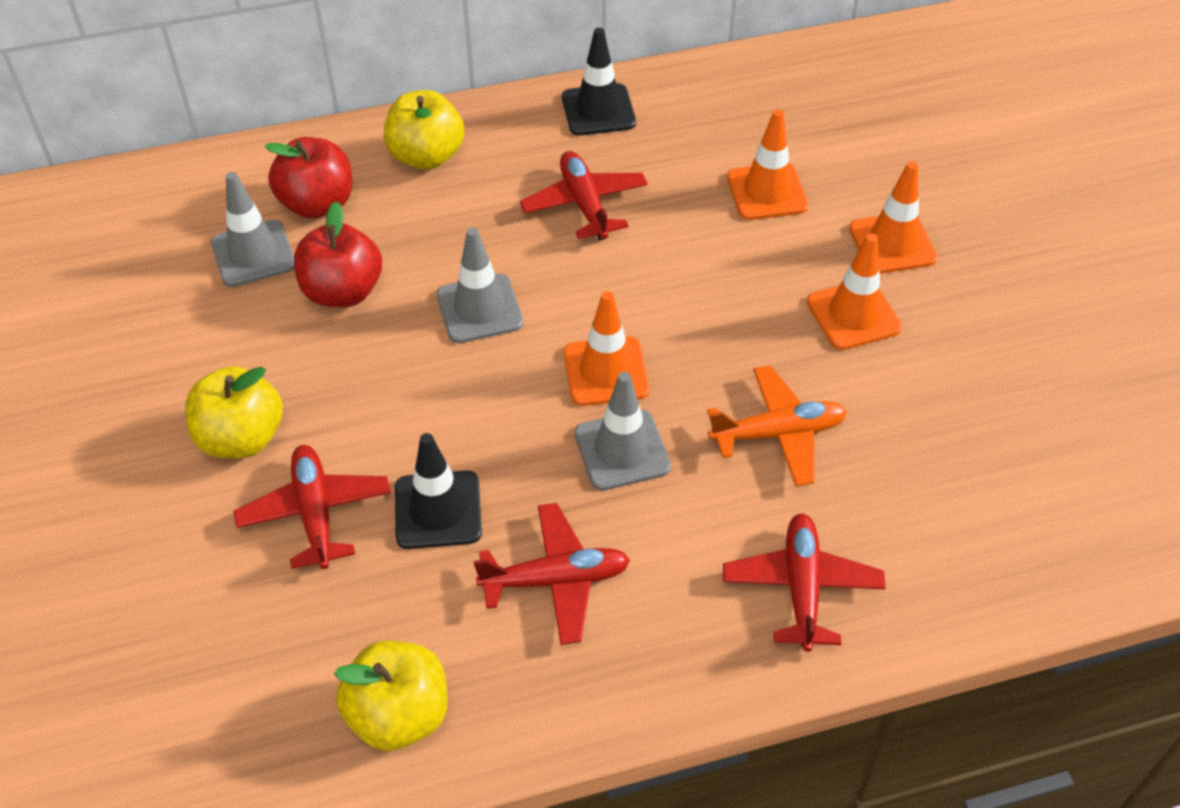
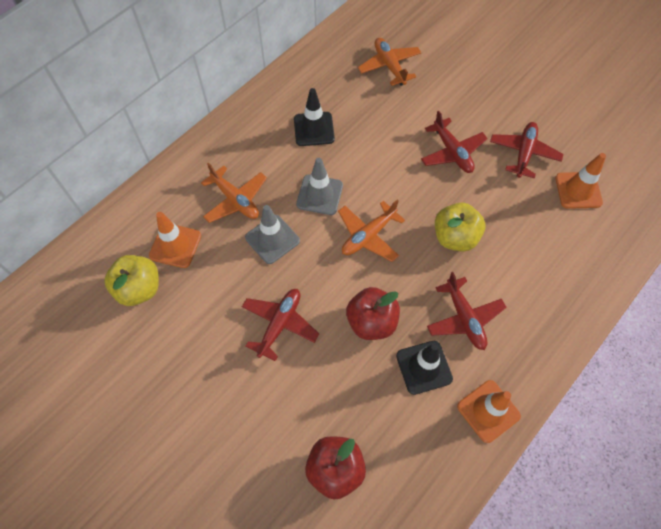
grey traffic cone: [211,172,294,287] [437,228,523,343] [575,372,671,491] = 3 -> [245,205,300,264] [296,158,343,215] = 2
orange plane: [707,365,847,487] = 1 -> [201,163,267,223] [338,199,405,262] [358,38,421,86] = 3
orange traffic cone: [564,291,650,406] [727,109,809,220] [807,234,902,350] [849,161,938,274] = 4 -> [149,212,201,268] [457,380,521,443] [555,153,606,209] = 3
yellow apple: [185,366,283,458] [334,641,448,751] [384,90,464,170] = 3 -> [104,255,159,306] [435,203,485,252] = 2

